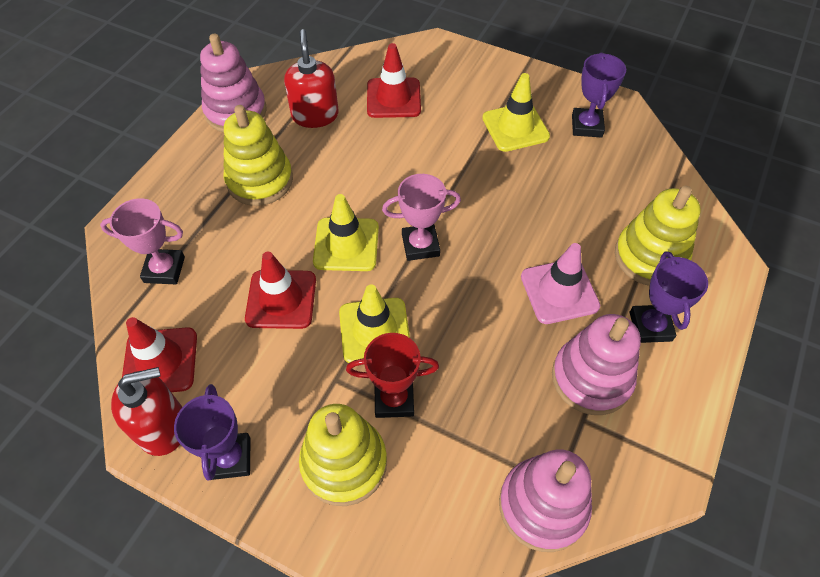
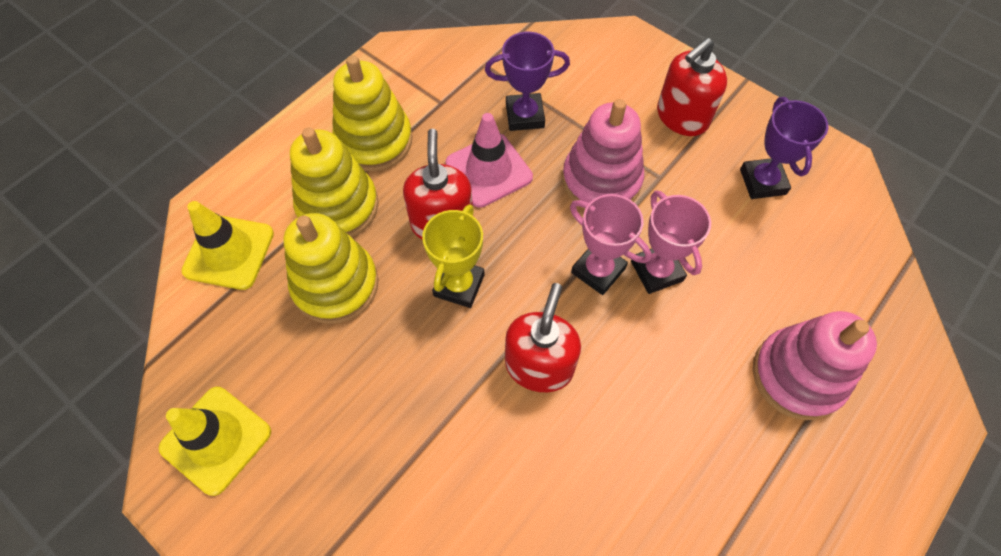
pink stacking toy: [200,33,267,132] [499,449,592,552] [552,314,641,415] = 3 -> [562,99,644,209] [753,311,877,420] = 2
purple trophy: [174,384,251,481] [572,52,626,138] [630,251,708,343] = 3 -> [485,32,570,131] [740,97,828,199] = 2
red soap dispenser: [111,367,182,456] [284,29,339,128] = 2 -> [403,129,473,239] [505,283,581,392] [657,38,727,136] = 3
red traffic cone: [122,317,197,392] [245,252,316,329] [367,43,421,118] = 3 -> none = 0
red trophy: [346,333,439,418] = 1 -> none = 0
yellow traffic cone: [313,194,379,271] [339,285,410,363] [483,73,550,152] = 3 -> [159,387,271,496] [181,201,274,290] = 2
yellow trophy: none = 0 -> [422,204,485,308] = 1

